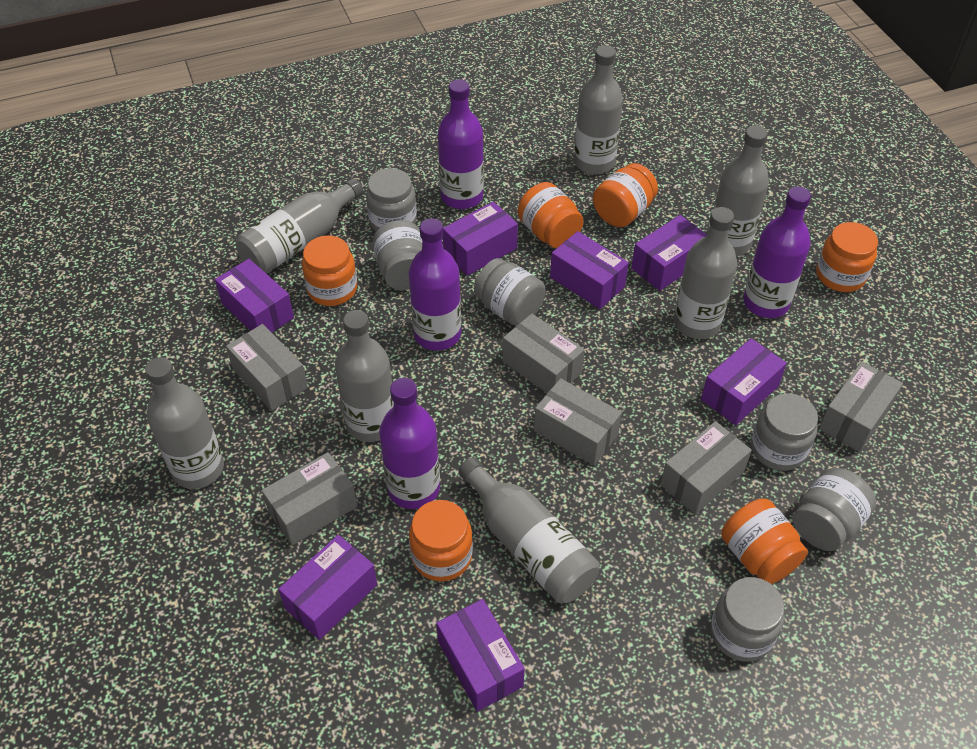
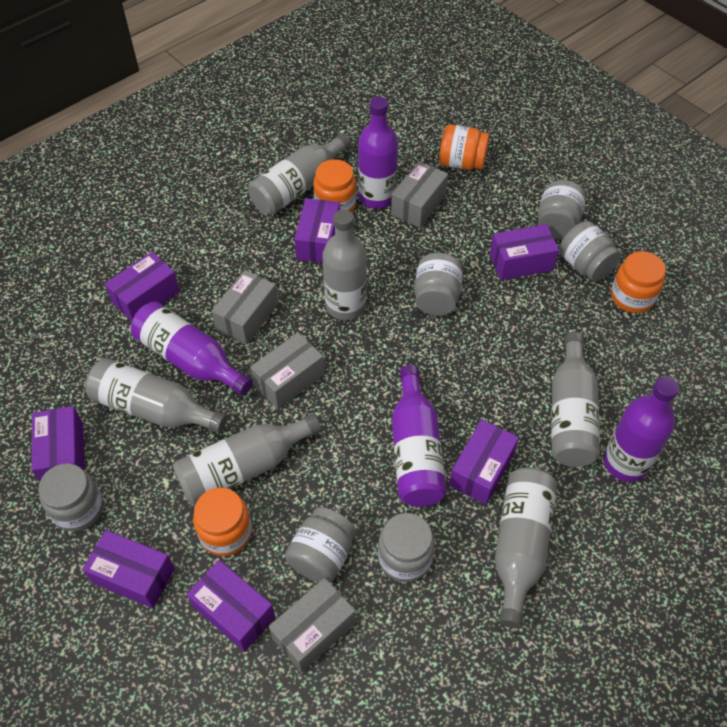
grey bottle: [145,357,224,489] [236,178,363,273] [335,310,394,442] [458,457,599,603] [574,45,623,174] [674,207,737,339] [709,125,769,256] = 7 -> [86,358,227,433] [173,414,321,505] [248,133,351,215] [322,209,367,320] [495,467,557,628] [551,332,600,467] = 6
grey box: [226,324,308,411] [262,452,357,546] [503,313,585,393] [534,378,622,465] [660,421,752,515] [819,361,903,452] = 6 -> [211,270,278,345] [250,333,324,409] [269,578,356,672] [391,161,448,228] = 4
orange jar: [302,235,357,306] [409,500,473,581] [518,182,584,248] [593,163,658,227] [721,499,808,584] [817,222,878,292] = 6 -> [193,488,252,556] [313,159,357,212] [439,124,489,170] [611,251,666,313] = 4

